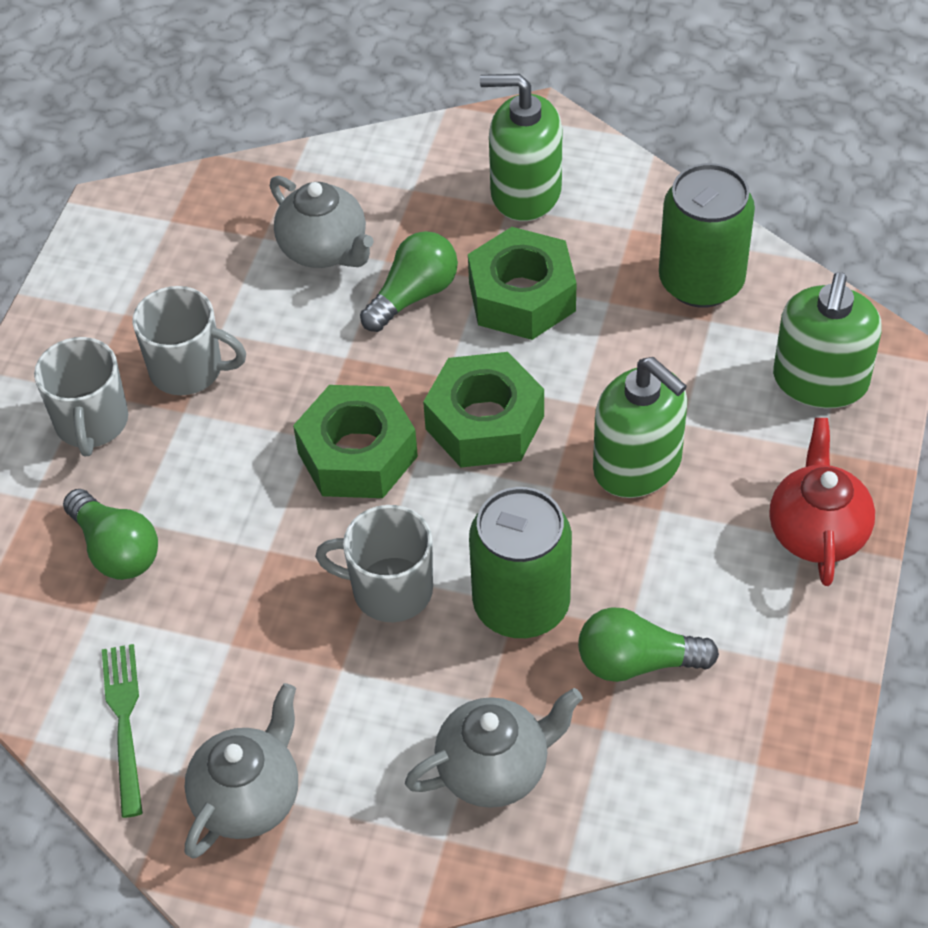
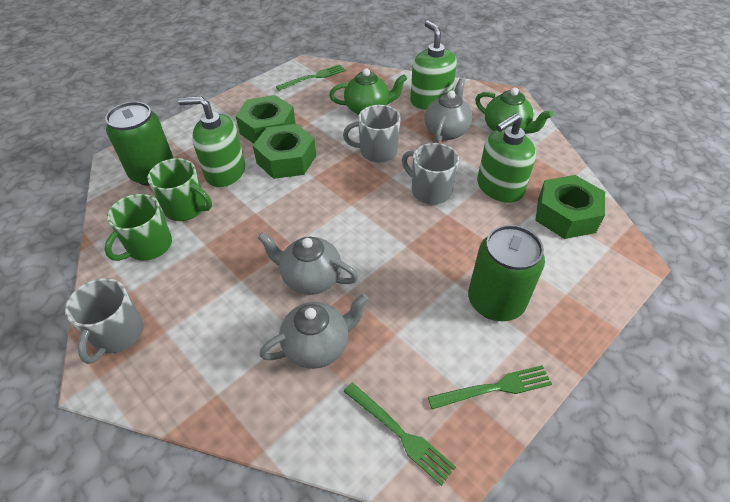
green fork: [102,644,143,818] = 1 -> [276,64,346,91] [344,382,456,486] [428,365,552,409] = 3
green light bulb: [63,489,158,580] [360,231,458,332] [578,607,719,682] = 3 -> none = 0
green mug: none = 0 -> [105,194,172,261] [147,158,212,221] = 2
green teapot: none = 0 -> [329,68,407,115] [475,88,553,134] = 2
red teapot: [769,418,875,586] = 1 -> none = 0

